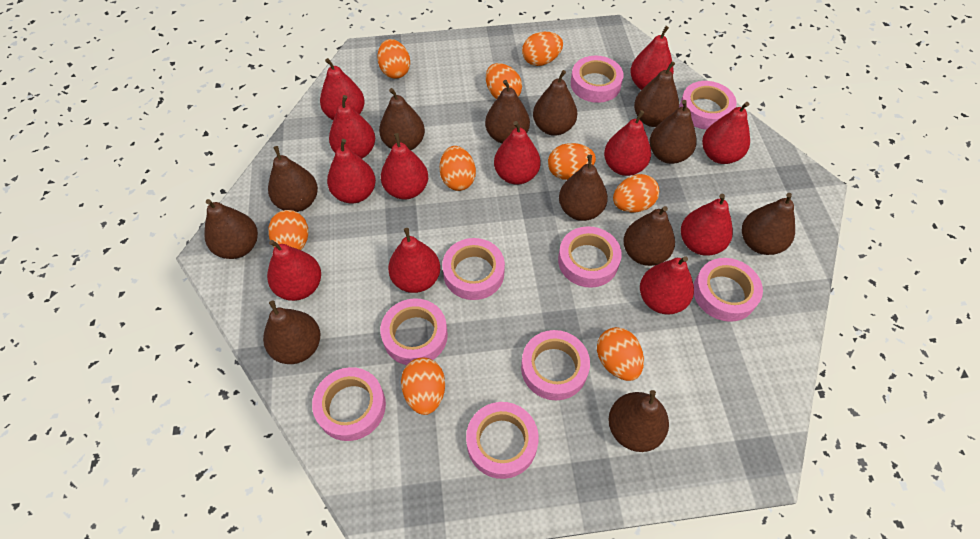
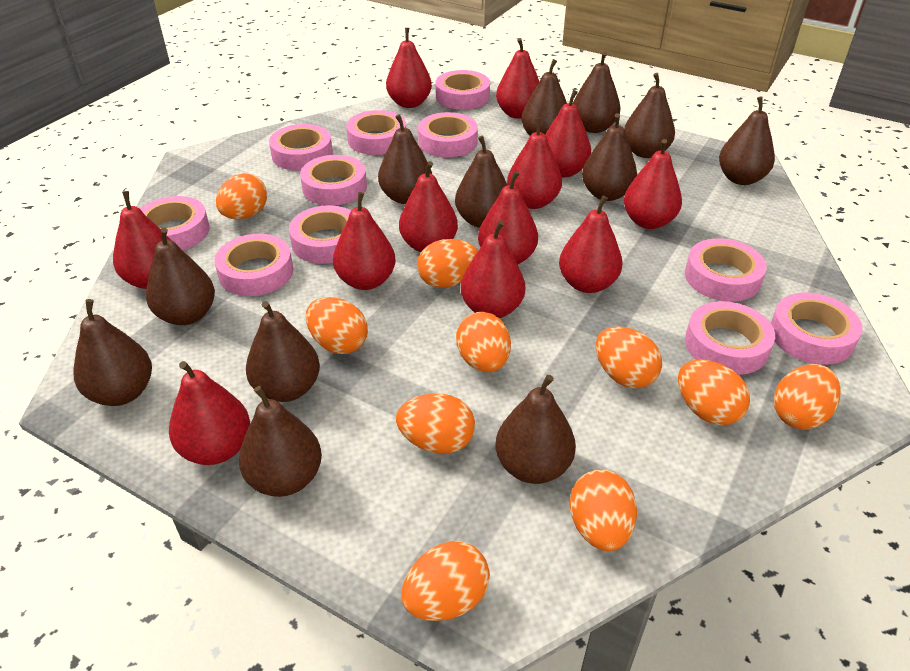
orange egg: [269,210,308,250] [377,39,410,79] [401,358,445,415] [440,146,476,191] [486,63,522,99] [522,32,563,66] [548,143,596,180] [597,327,644,381] [613,174,659,213] = 9 -> [216,173,267,220] [306,297,368,354] [396,393,475,454] [402,541,490,621] [417,239,478,288] [456,312,511,372] [570,469,637,551] [596,326,662,388] [678,359,750,425] [774,364,840,429] = 10
pink tape: [312,367,386,441] [380,298,448,365] [442,238,505,300] [466,402,539,479] [521,330,590,400] [558,226,622,288] [571,56,624,103] [679,81,737,130] [694,258,763,322] = 9 -> [140,196,210,250] [214,234,293,296] [269,124,333,170] [289,205,351,264] [300,155,367,206] [346,110,406,155] [418,112,478,157] [435,70,490,110] [685,238,767,302] [685,301,775,375] [771,292,863,365] = 11

